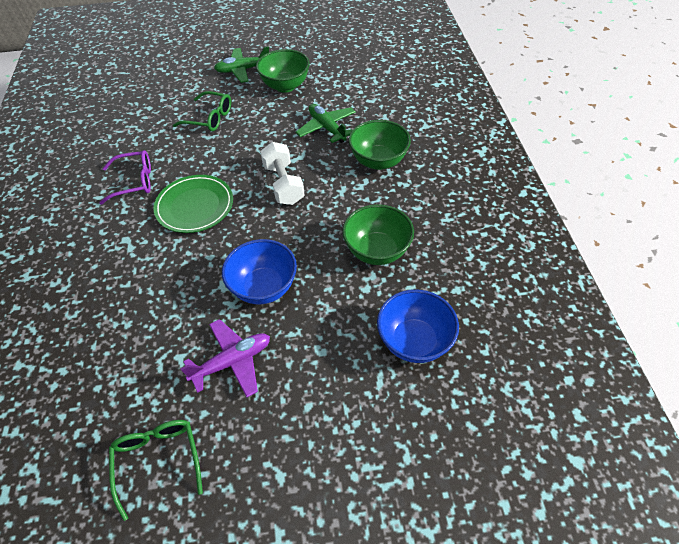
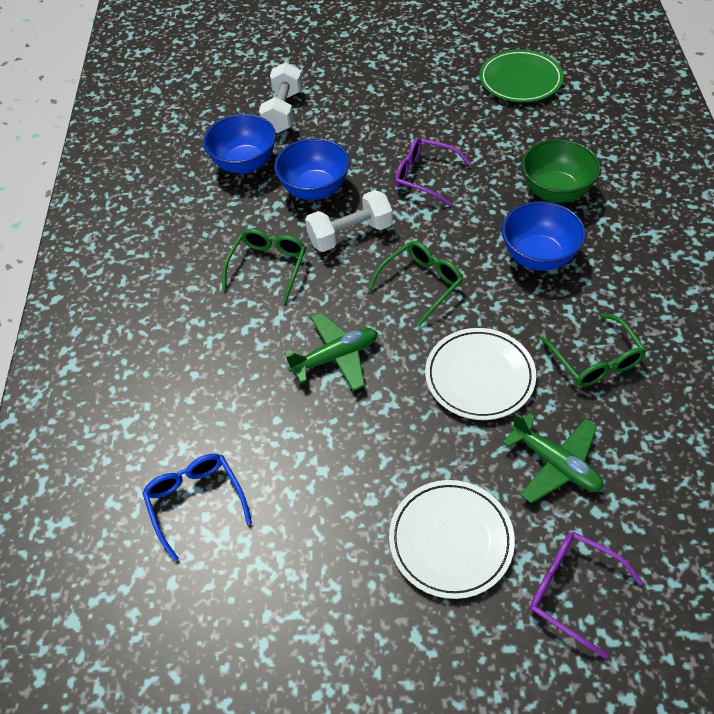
blue bowl: [222,239,297,304] [377,289,459,363] = 2 -> [203,114,276,174] [274,138,350,200] [502,201,586,271] = 3
blue glasses: none = 0 -> [142,454,252,562] = 1
green bowl: [256,49,310,93] [342,204,414,265] [349,120,411,170] = 3 -> [522,139,601,203] = 1
green glasses: [109,420,203,521] [173,91,231,131] = 2 -> [222,229,306,302] [368,241,463,326] [540,313,646,387] = 3
purple glasses: [99,150,151,205] = 1 -> [395,137,472,206] [529,532,643,659] = 2
purple plane: [181,319,270,397] = 1 -> none = 0
white dumbbell: [260,142,305,205] = 1 -> [259,62,303,133] [305,190,393,252] = 2
white plate: none = 0 -> [389,480,515,599] [425,328,536,420] = 2

